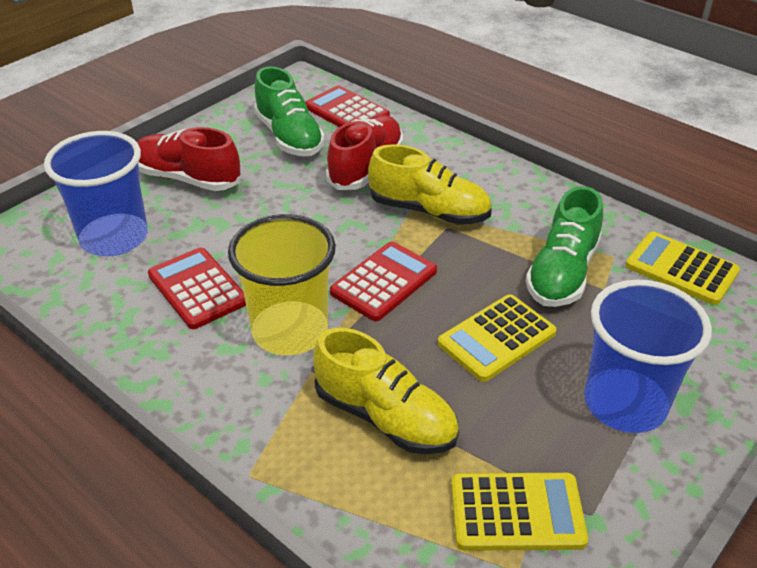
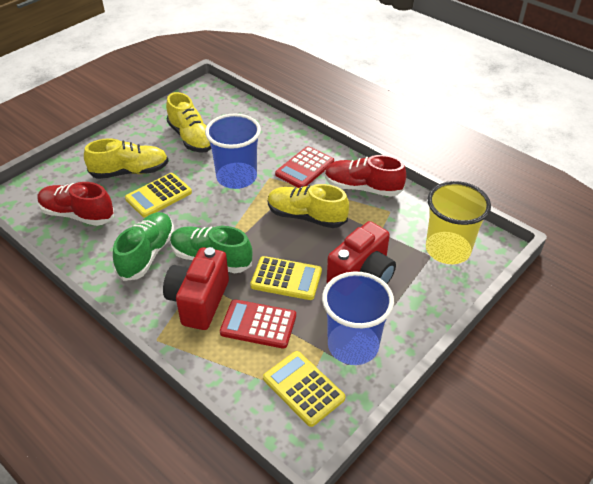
red calculator: [148,247,246,329] [305,86,390,127] [330,242,437,321] = 3 -> [220,299,296,349] [275,146,334,188] = 2
red camera: none = 0 -> [163,247,229,330] [327,221,396,284] = 2
yellow shoe: [313,328,459,454] [368,144,492,225] = 2 -> [84,138,168,179] [166,92,211,153] [268,184,349,228] = 3

